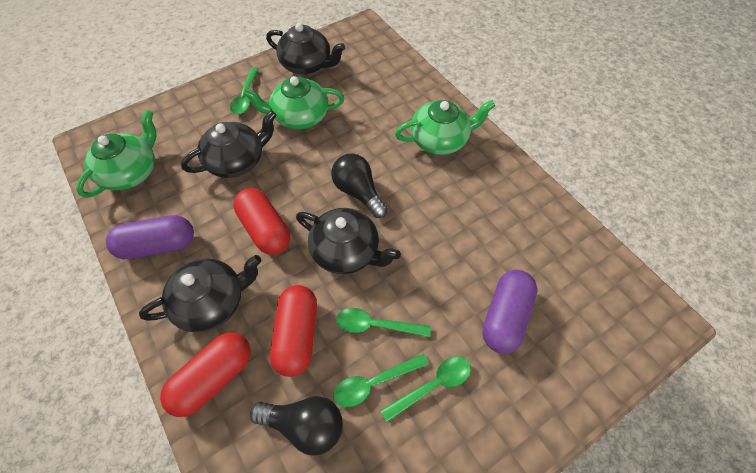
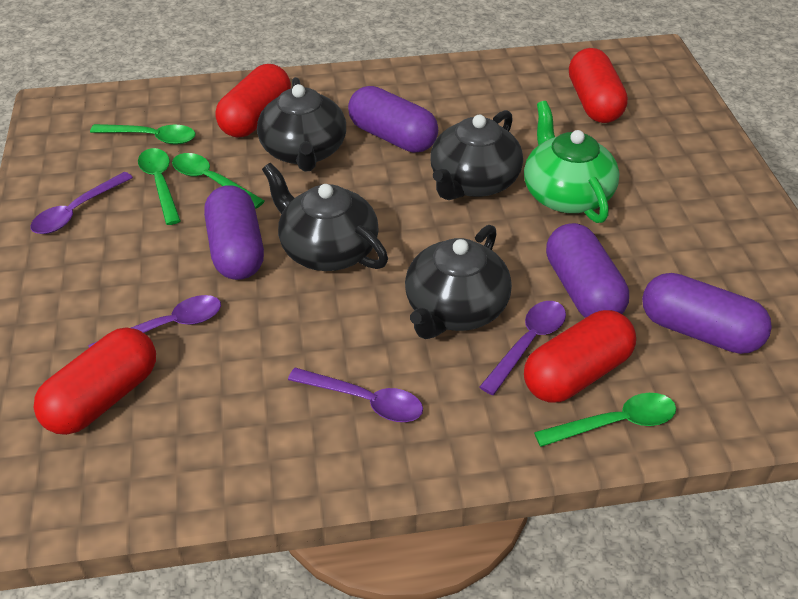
black light bulb: [250,396,343,456] [331,154,388,218] = 2 -> none = 0
green teapot: [76,110,157,198] [243,76,344,129] [395,100,495,155] = 3 -> [524,101,619,223] = 1
purple capsule: [106,215,194,259] [482,270,537,354] = 2 -> [204,185,264,280] [348,86,438,153] [546,223,629,318] [642,273,772,354] = 4
purple spoon: none = 0 -> [30,172,133,234] [88,295,221,348] [288,368,423,422] [480,301,566,395] = 4
red capsule: [160,332,251,417] [233,188,290,255] [270,285,317,377] = 3 -> [33,328,156,435] [215,64,291,138] [524,310,636,403] [569,48,628,123] = 4

